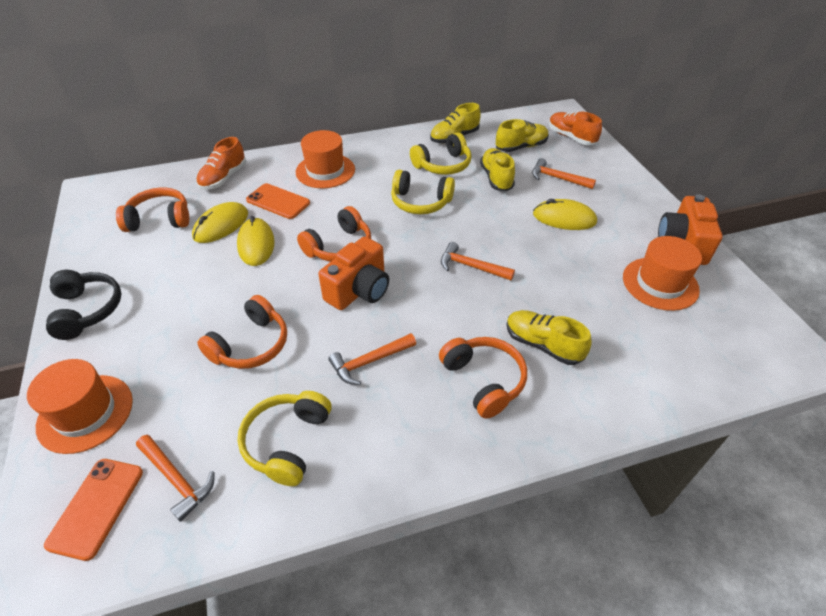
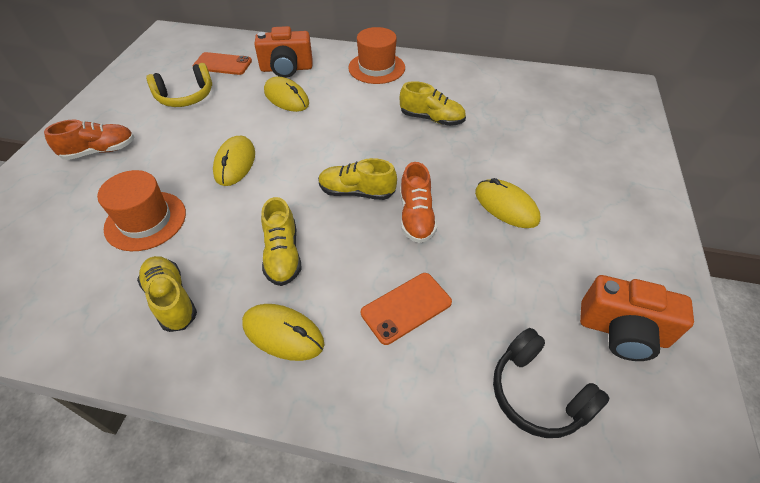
orange hammer: [136,435,214,522] [328,333,416,385] [441,242,515,280] [532,158,596,189] = 4 -> none = 0
orange hat: [27,359,133,454] [296,130,355,188] [623,236,702,311] = 3 -> [97,170,186,251] [348,27,405,84] = 2
orange headphones: [116,188,189,232] [197,295,287,369] [297,206,371,262] [439,337,527,419] = 4 -> none = 0
yellow headphones: [238,391,332,486] [391,170,455,214] [410,132,471,175] = 3 -> [146,63,212,107] = 1
yellow mouse: [192,202,248,243] [237,216,275,266] [533,199,597,230] = 3 -> [213,136,255,186] [242,304,324,361] [264,76,309,112] [475,178,541,228] = 4

